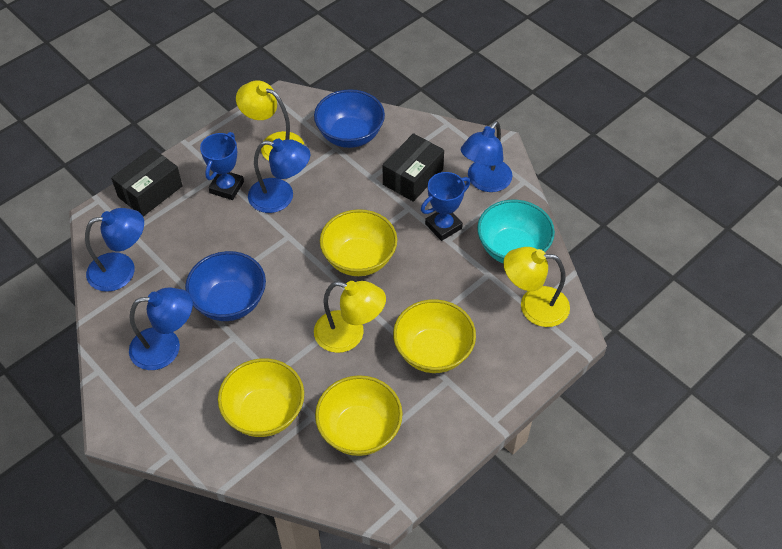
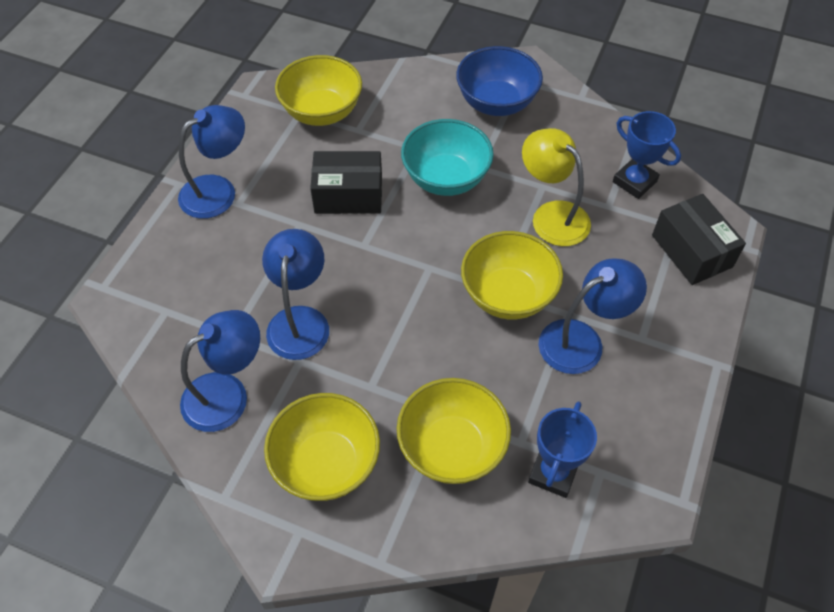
blue bowl: [185,251,266,321] [314,89,385,148] = 2 -> [456,46,543,116] = 1
yellow lamp: [236,81,304,161] [314,281,386,353] [503,247,570,327] = 3 -> [522,128,591,246] = 1

